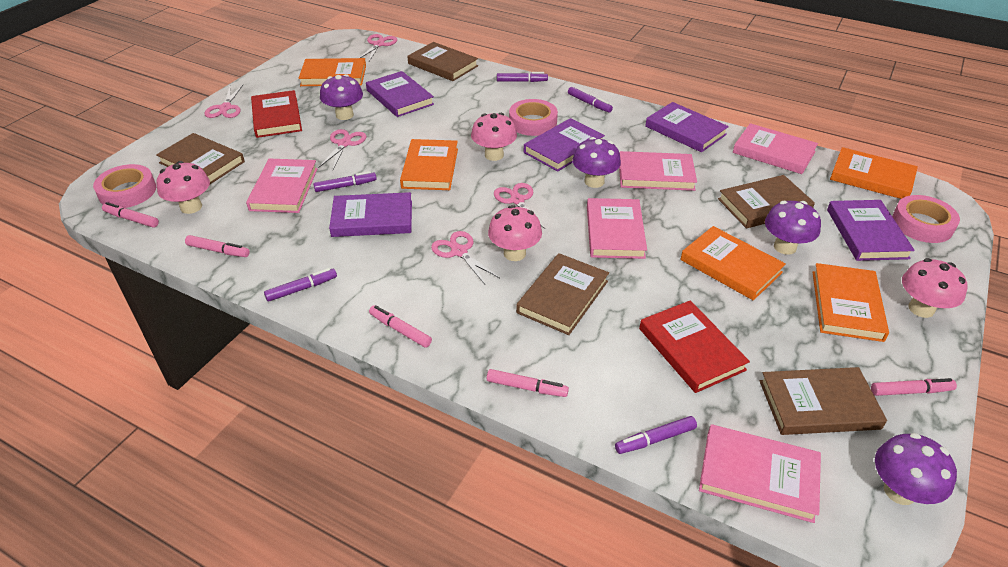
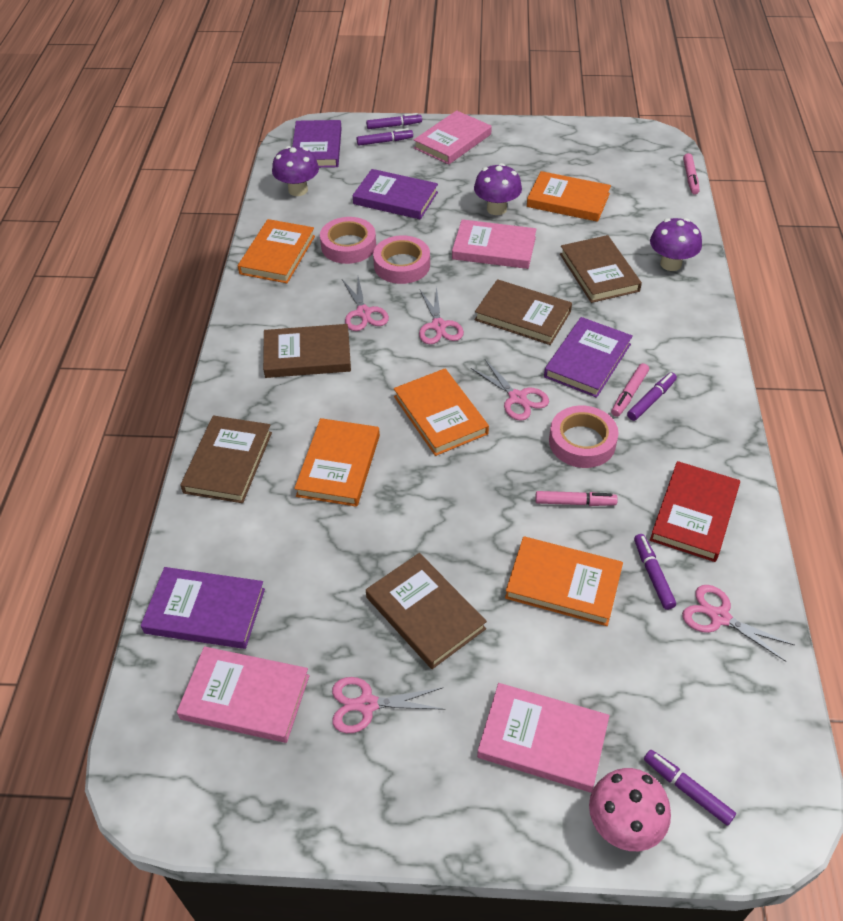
pink book: [246,159,318,213] [587,198,647,259] [619,151,697,191] [699,424,821,523] [733,123,818,174] = 5 -> [177,646,309,743] [414,110,492,165] [452,219,536,269] [477,683,609,792] = 4
pink marker: [102,202,159,228] [185,235,250,257] [369,305,432,348] [487,369,569,397] [871,378,957,396] = 5 -> [535,491,618,506] [611,363,649,417] [683,153,699,195] = 3
pink mushroom: [156,161,210,214] [471,113,517,161] [488,205,542,261] [902,258,968,318] = 4 -> [589,768,671,851] = 1
purple book: [329,192,412,237] [366,71,434,117] [524,118,605,172] [645,102,729,152] [827,200,915,261] = 5 -> [141,567,265,649] [292,120,342,168] [353,169,438,220] [544,317,633,398] = 4
purple mushroom: [320,74,363,120] [572,137,621,188] [765,201,821,255] [875,433,957,505] = 4 -> [272,146,319,196] [474,163,522,215] [650,218,702,271] = 3
red book: [251,90,302,138] [639,300,750,393] = 2 -> [650,461,740,562] = 1

